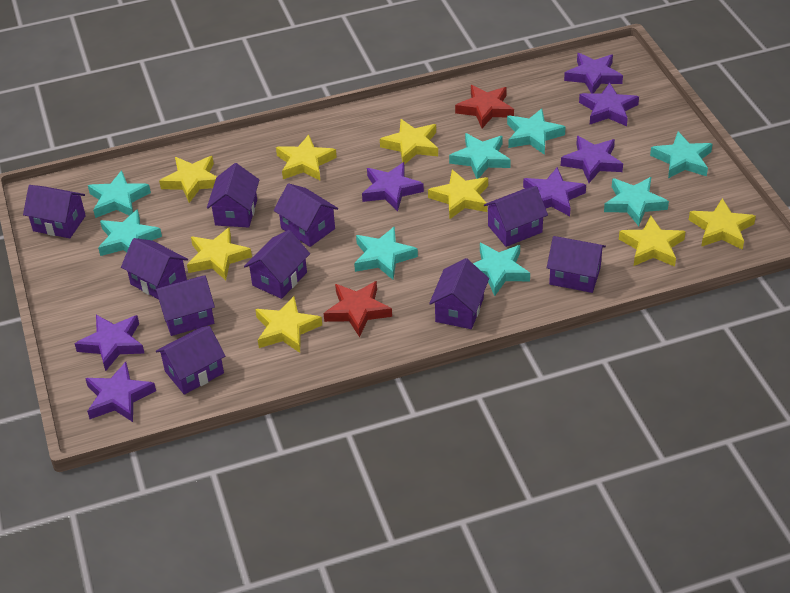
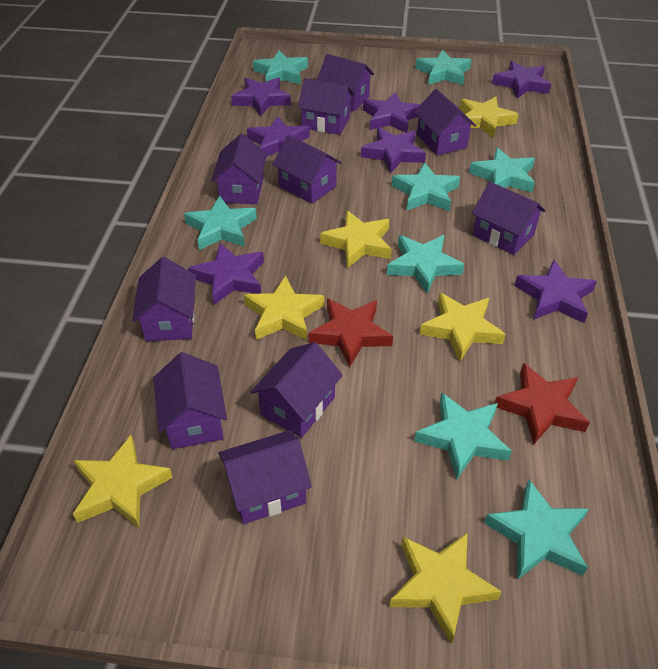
yellow star: [159,156,217,203] [187,227,252,280] [255,296,322,353] [276,135,337,181] [380,119,438,165] [428,170,488,220] [619,216,686,267] [689,198,756,250] = 8 -> [73,435,173,528] [244,275,324,340] [320,211,392,268] [389,533,502,644] [420,292,505,361] [460,96,519,138] = 6

